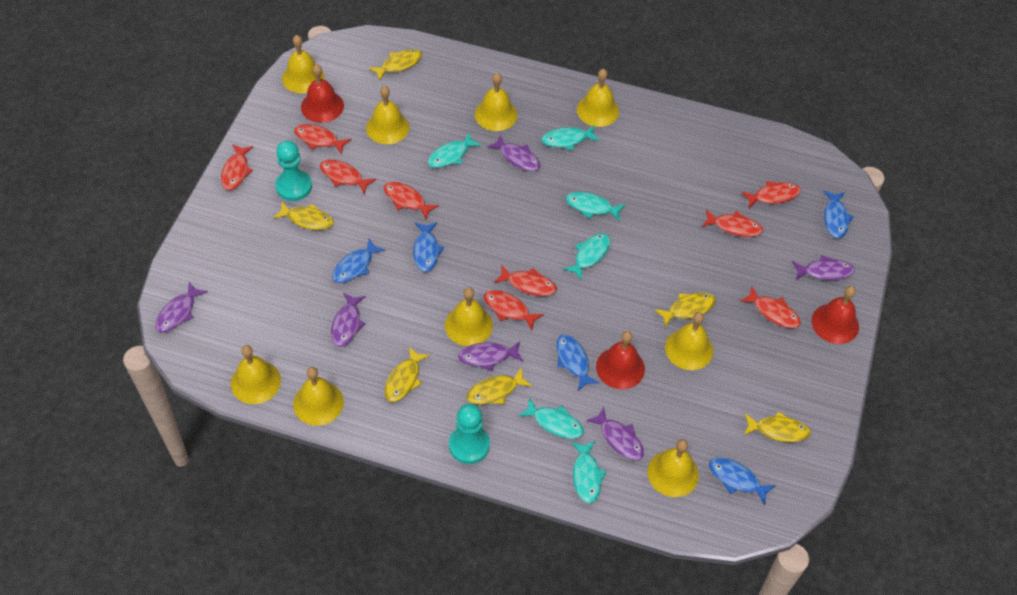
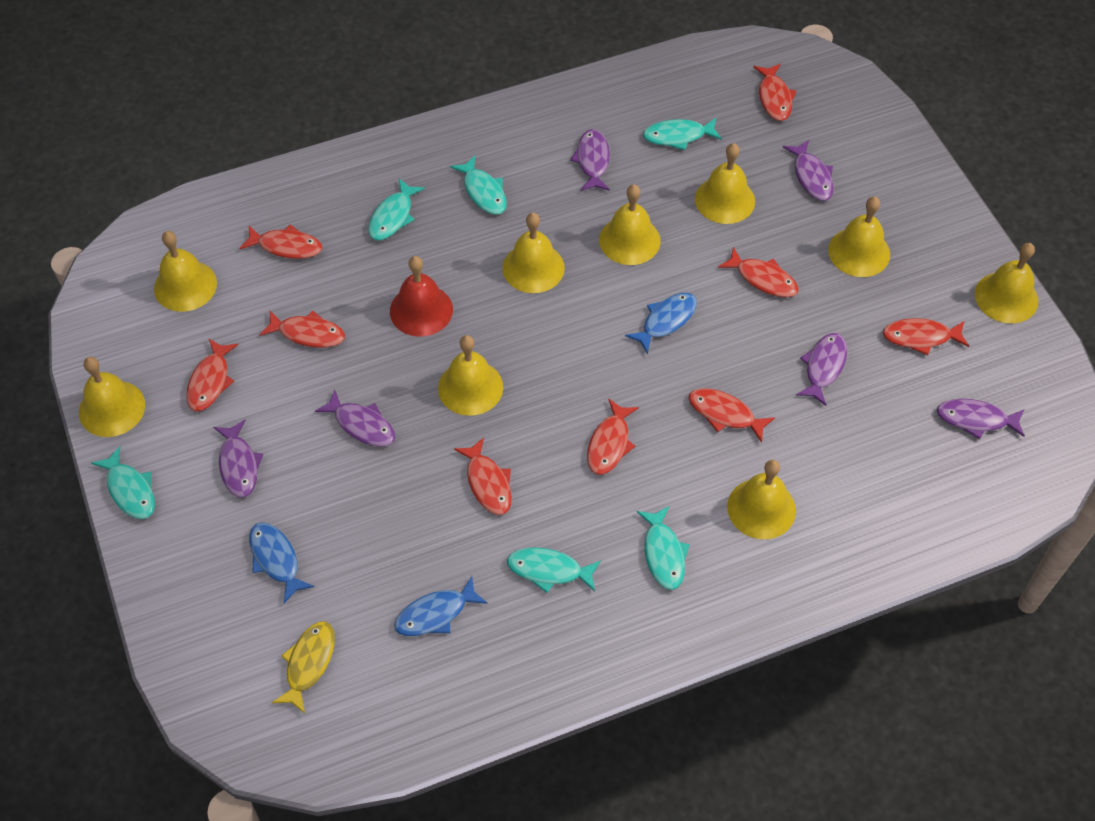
blue fish: [332,238,385,283] [413,222,444,272] [556,334,599,391] [709,457,776,505] [823,191,854,238] = 5 -> [249,522,314,603] [394,576,488,636] [625,293,697,354] = 3
red bell: [301,64,344,123] [596,331,645,389] [812,286,859,344] = 3 -> [390,256,453,337] = 1
turquoise pawn: [275,141,312,201] [449,404,490,464] = 2 -> none = 0
yellow fish: [273,202,334,230] [369,49,422,81] [384,347,430,402] [467,367,532,404] [655,293,716,327] [744,411,811,442] = 6 -> [272,621,335,713] = 1

